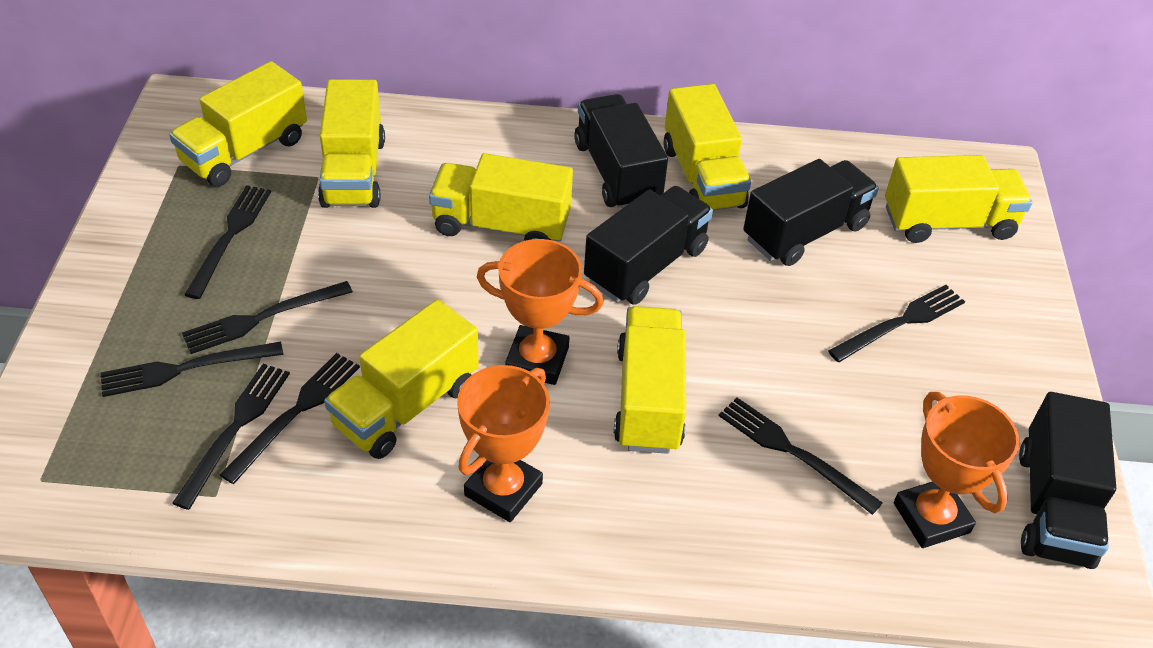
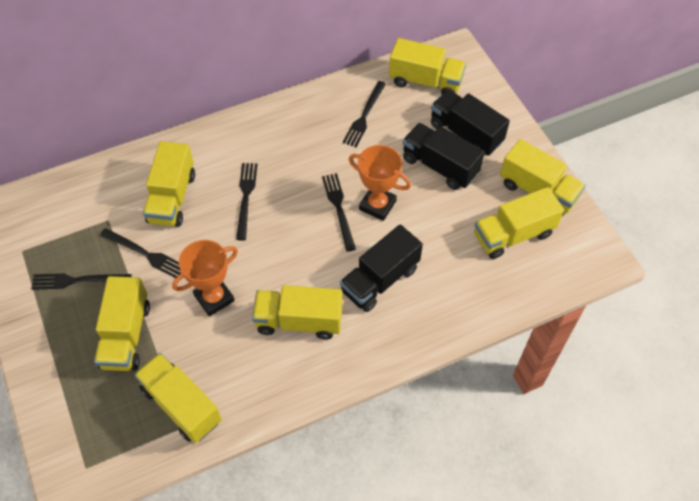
black fork: [101,342,283,397] [172,364,290,510] [182,281,353,354] [184,185,271,299] [220,353,360,484] [719,398,883,515] [828,285,965,362] = 7 -> [31,273,131,290] [100,228,181,278] [236,163,257,241] [322,173,356,252] [343,81,386,147] = 5
black truck: [574,94,668,208] [584,186,713,305] [743,159,879,266] [1019,392,1116,569] = 4 -> [340,224,423,312] [403,123,485,190] [431,90,510,156] = 3
orange trophy: [457,365,550,522] [477,239,603,385] [894,392,1019,548] = 3 -> [172,240,238,317] [349,145,411,221] = 2

